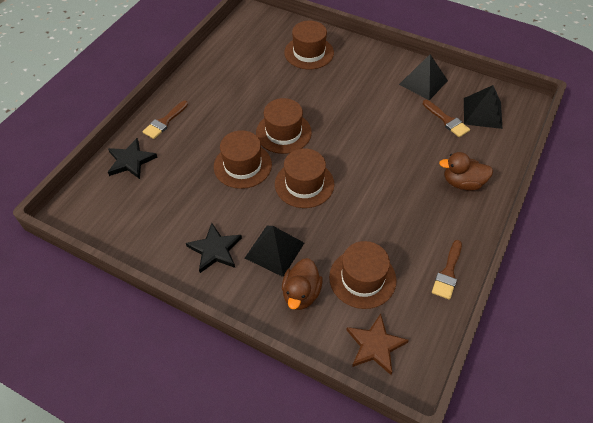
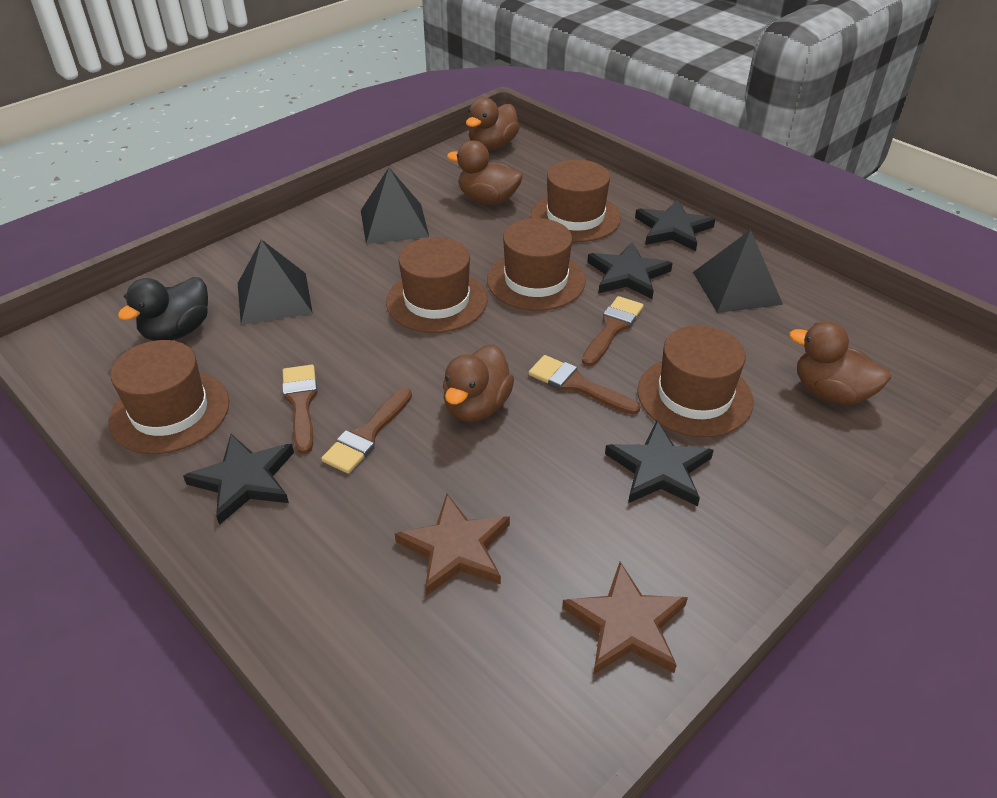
black duck: none = 0 -> [118,277,208,341] = 1
black star: [108,138,158,179] [186,223,242,273] = 2 -> [183,434,294,525] [587,242,673,299] [605,421,714,507] [635,200,715,251] = 4
brown brush: [142,101,188,139] [423,100,470,137] [432,240,462,300] = 3 -> [282,365,318,454] [321,388,412,474] [528,355,640,415] [582,296,644,367] = 4
brown duck: [282,258,323,310] [439,152,493,191] = 2 -> [443,345,514,422] [447,140,523,204] [466,97,520,150] [789,321,891,405] = 4
brown star: [347,314,409,375] = 1 -> [395,494,510,596] [562,562,688,675] = 2

